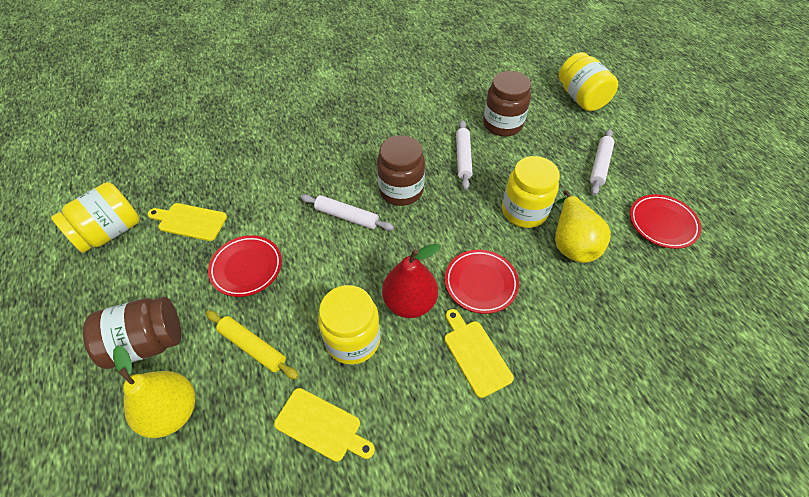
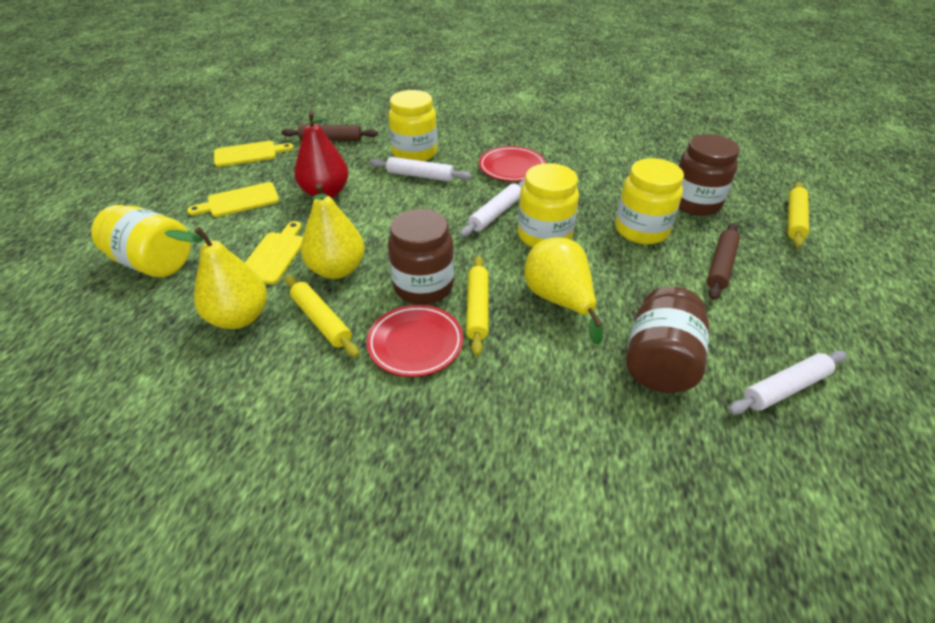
brown rolling pin: none = 0 -> [282,125,378,141] [707,223,740,300] = 2
red plate: [208,235,282,297] [445,250,519,314] [630,194,701,249] = 3 -> [366,305,463,377] [479,146,546,182] = 2
yellow pear: [113,345,195,438] [555,190,611,263] = 2 -> [164,227,267,329] [301,183,365,279] [524,237,603,345] = 3
yellow rolling pin: [206,310,299,379] = 1 -> [285,275,359,357] [466,256,488,356] [788,182,809,248] = 3

